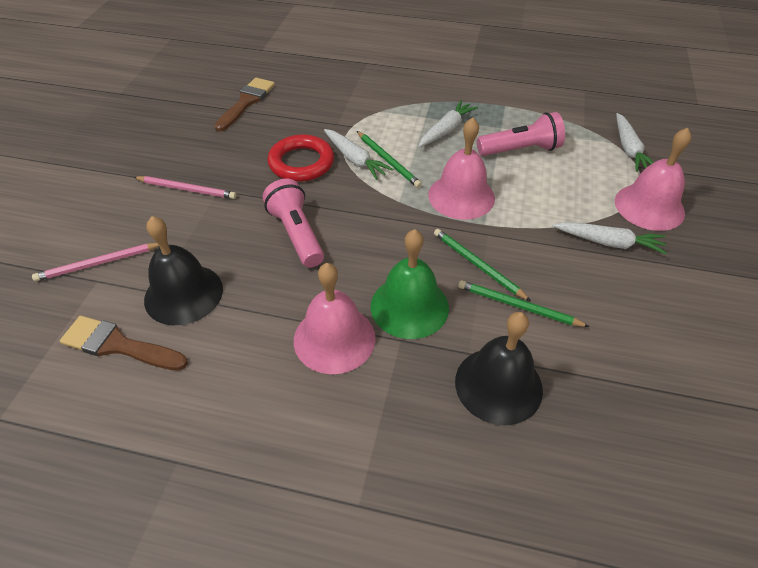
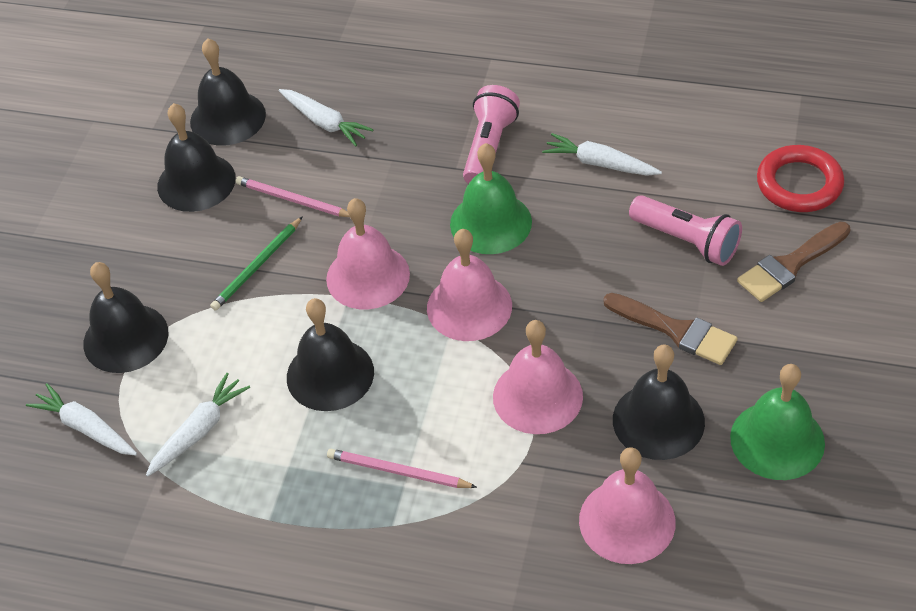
black bell: [144,216,223,325] [455,312,543,425] = 2 -> [83,262,168,373] [157,103,236,212] [190,38,266,146] [287,298,374,411] [613,344,705,460] = 5
green bell: [371,229,449,339] = 1 -> [450,143,532,254] [730,364,825,480] = 2
green pencil: [357,131,422,188] [434,229,531,301] [458,280,590,327] = 3 -> [210,216,303,311] = 1
pink bell: [294,263,376,374] [428,117,495,220] [615,128,691,231] = 3 -> [326,198,410,310] [427,229,512,341] [493,320,583,434] [579,447,676,564] = 4

